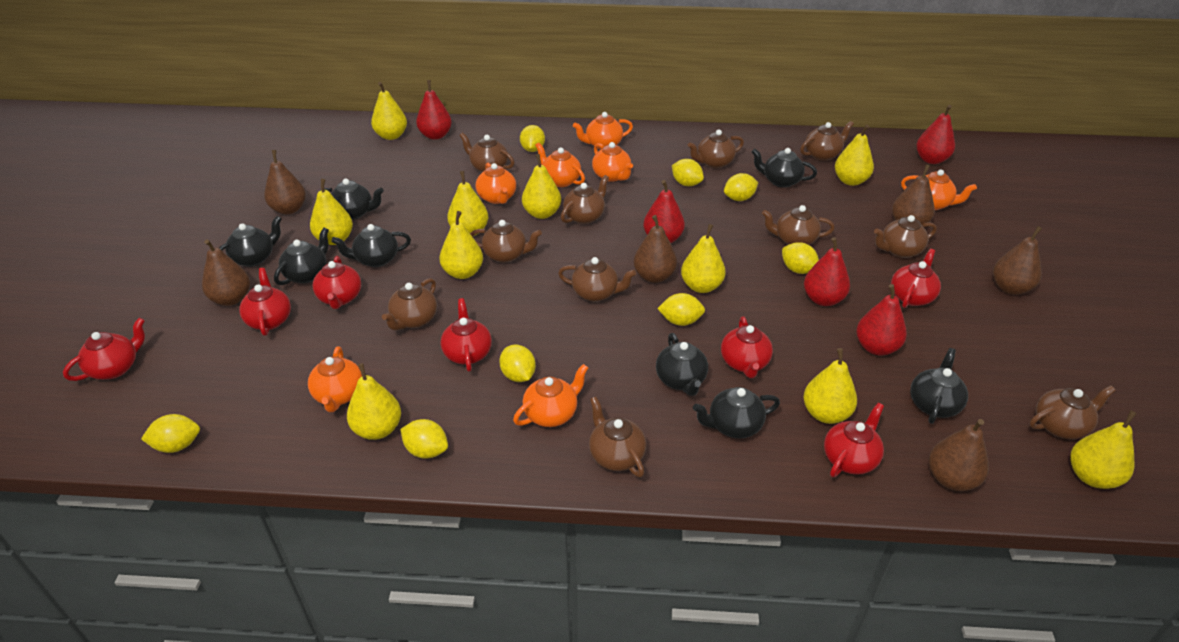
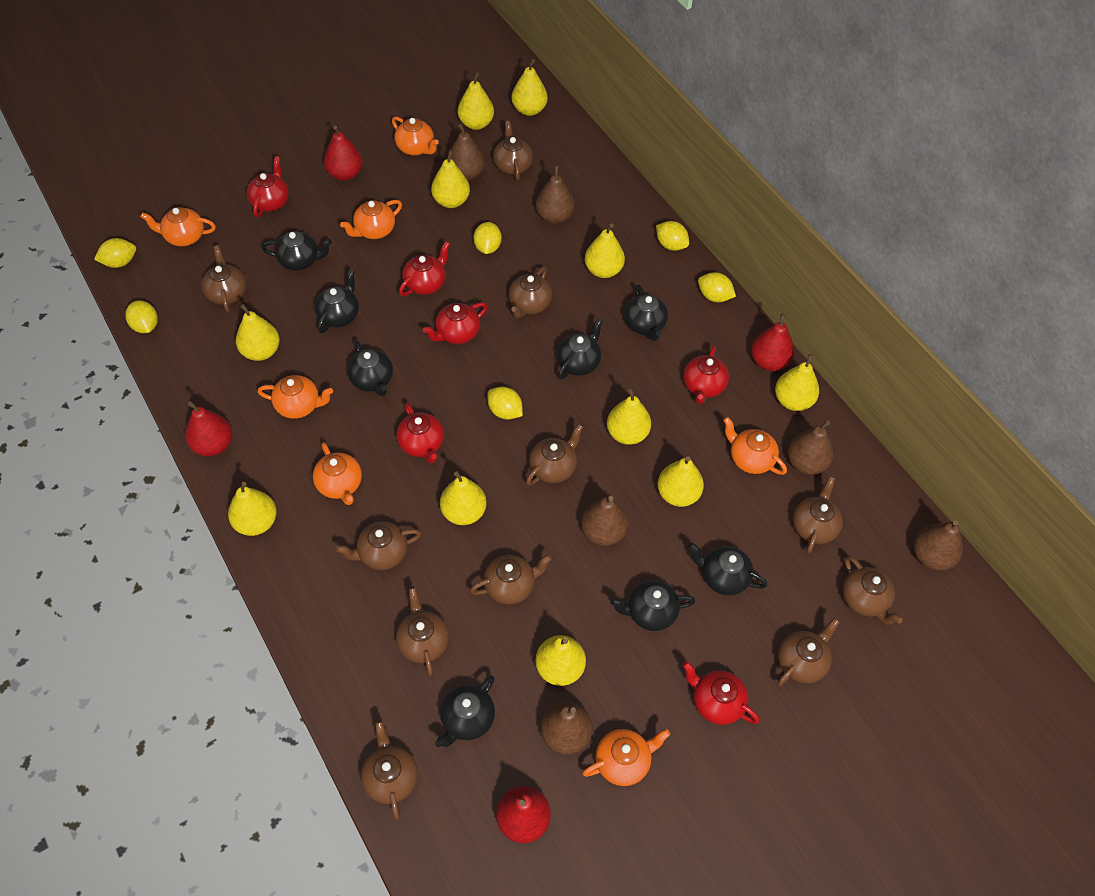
red pear: [416,80,452,140] [643,180,685,243] [804,237,850,306] [856,284,907,356] [916,105,955,164] = 5 -> [185,401,232,456] [324,125,363,181] [496,786,551,843] [751,314,794,371] = 4
red teapot: [63,318,145,381] [239,268,291,336] [313,256,361,309] [441,298,492,372] [721,316,773,378] [824,403,884,477] [891,249,941,308] = 7 -> [247,156,289,217] [397,402,444,463] [399,242,450,296] [423,302,488,344] [682,661,760,725] [683,345,729,404] = 6
yellow lemon: [141,414,200,453] [400,419,448,459] [499,345,536,382] [520,125,545,152] [657,293,705,326] [672,159,704,186] [724,173,758,201] [782,242,819,274] = 8 -> [94,238,136,268] [125,300,158,333] [473,222,502,254] [487,387,523,420] [656,221,689,251] [698,272,736,302] = 6
yellow pear: [310,179,353,245] [347,363,401,440] [371,82,407,140] [440,211,483,279] [447,171,488,236] [522,154,561,219] [681,224,726,293] [803,348,857,424] [835,125,874,186] [1070,410,1137,489] = 10 -> [228,482,277,536] [236,304,280,361] [431,150,470,208] [440,471,487,525] [458,72,494,130] [512,59,548,116] [535,635,586,686] [585,223,625,278] [607,389,651,445] [657,456,704,507] [775,354,819,411] = 11

